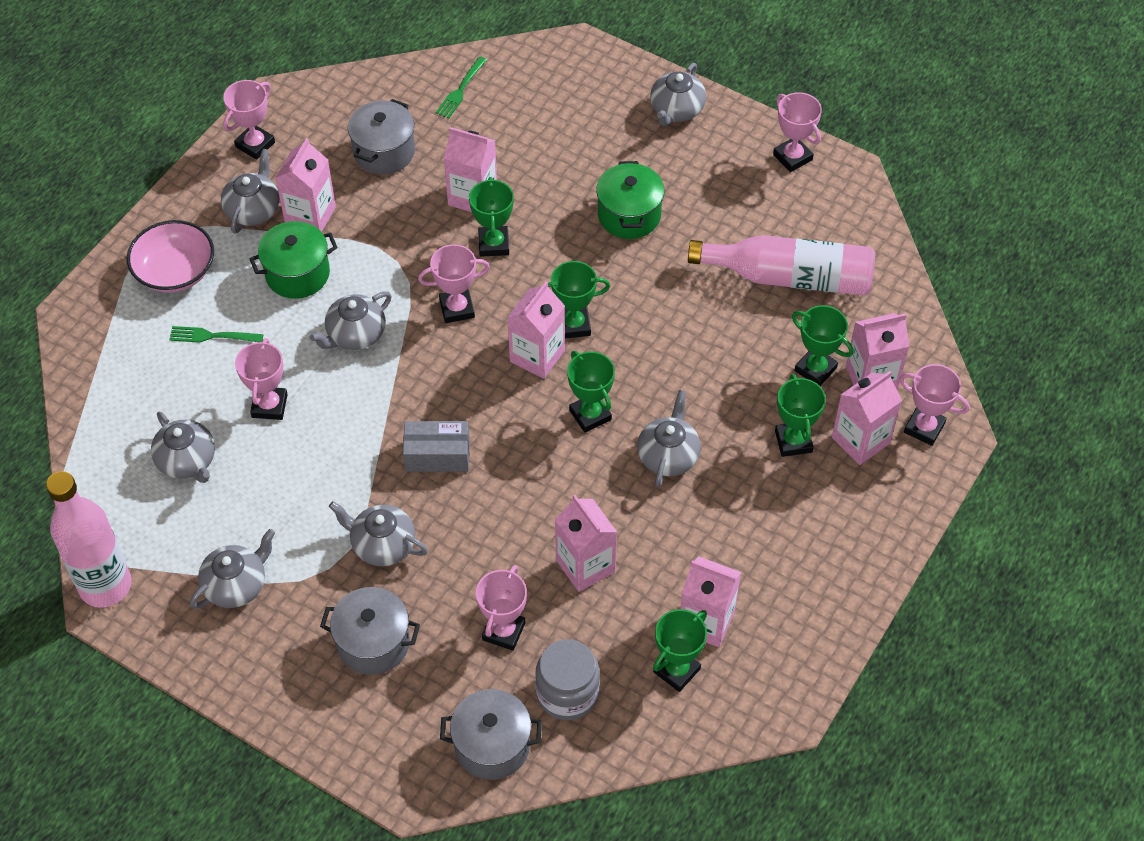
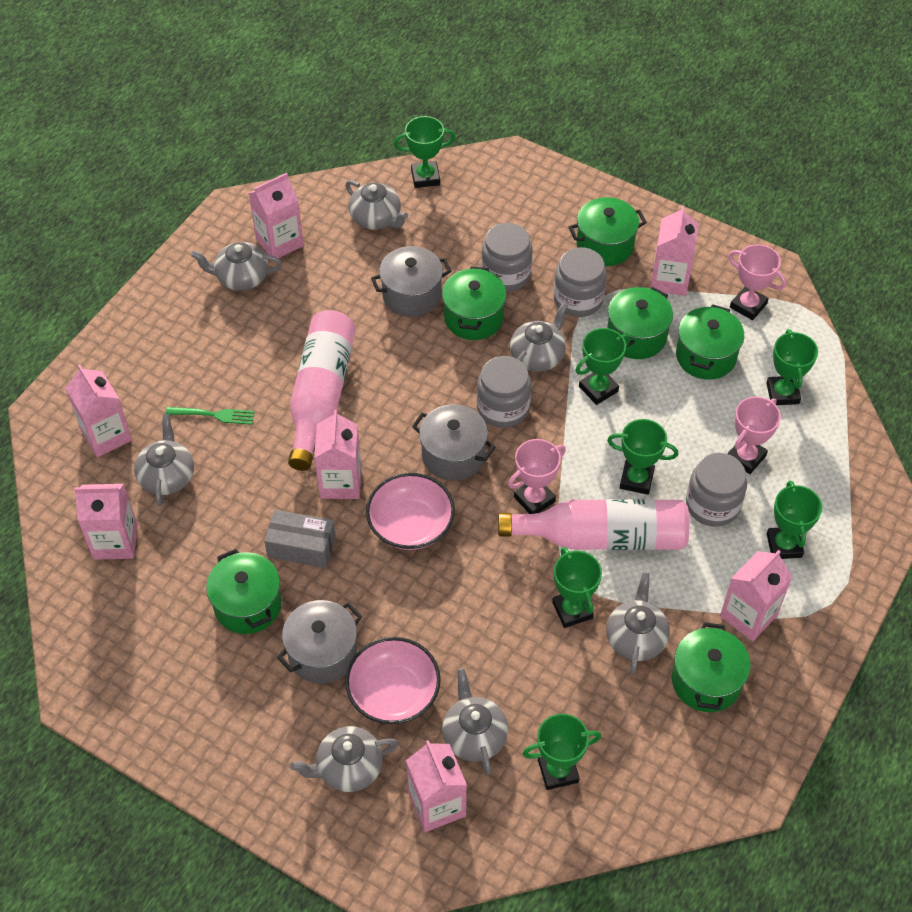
green fork: [169,326,263,343] [436,56,487,118] = 2 -> [165,407,255,425] = 1
green pot: [249,221,338,299] [596,161,665,239] = 2 -> [206,549,282,634] [442,266,506,340] [568,197,647,266] [607,287,673,359] [672,622,751,712] [676,304,744,380] = 6
green trophy: [469,177,514,257] [542,261,610,338] [567,351,615,433] [653,609,707,692] [775,374,826,457] [792,305,854,386] = 6 -> [394,116,456,188] [522,714,601,790] [552,547,602,628] [575,328,630,405] [607,419,678,495] [766,329,818,405] [767,481,822,559] = 7
grey jar: [535,639,600,720] = 1 -> [477,356,531,428] [481,223,533,292] [554,248,607,317] [686,453,747,527] = 4
pink bowl: [127,220,214,293] = 1 -> [345,637,441,724] [366,473,455,550] = 2
pink trophy: [223,80,275,160] [235,338,288,420] [418,244,490,323] [476,565,527,651] [773,92,822,172] [899,364,970,446] = 6 -> [508,439,566,514] [727,396,781,474] [729,244,786,320] = 3

